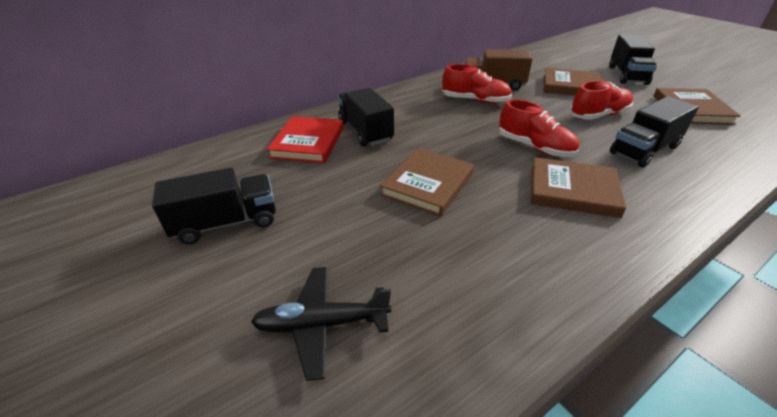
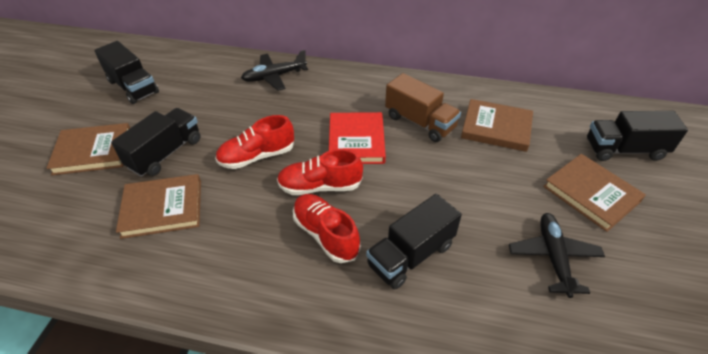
black plane: [251,267,391,381] = 1 -> [241,50,308,91] [509,213,605,298] = 2

